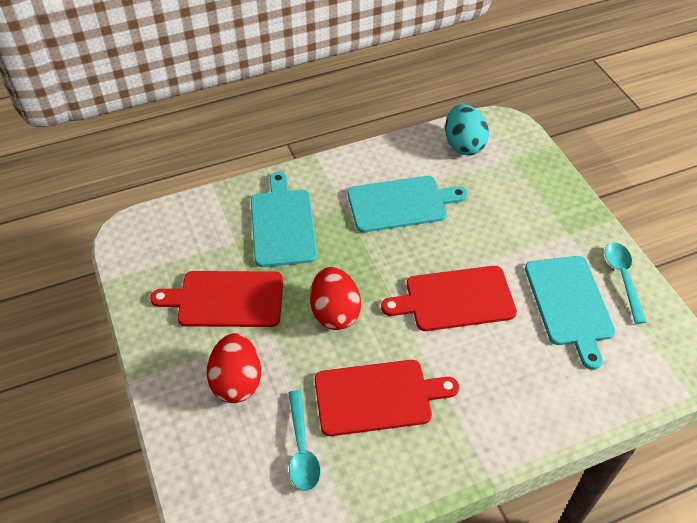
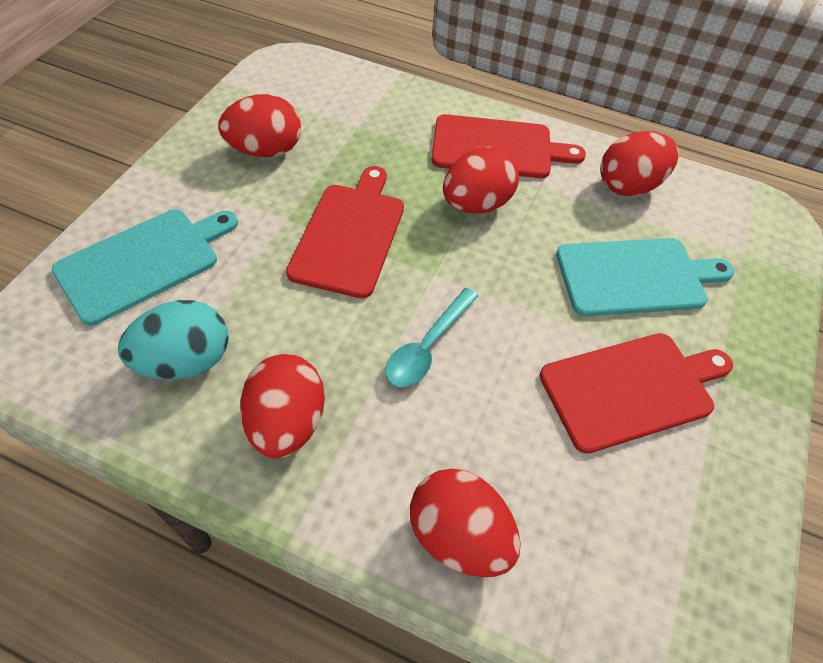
red egg: [207,333,261,403] [310,267,361,330] = 2 -> [218,94,301,157] [240,354,325,458] [410,469,521,577] [443,146,519,213] [600,131,679,196] = 5
turquoise cutting board: [251,172,317,267] [348,176,468,232] [525,256,615,370] = 3 -> [52,209,238,326] [556,238,735,316] = 2
turquoise spoon: [288,390,320,491] [605,242,647,324] = 2 -> [385,288,479,387] = 1

